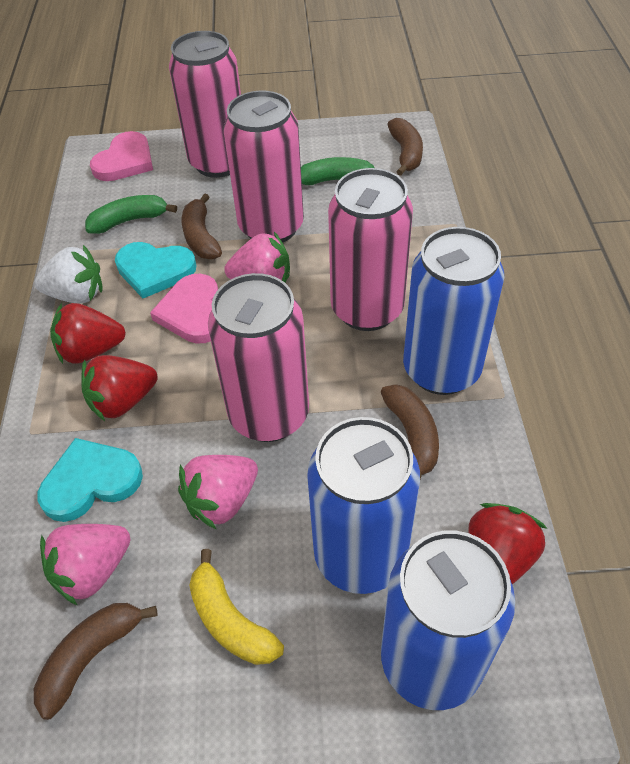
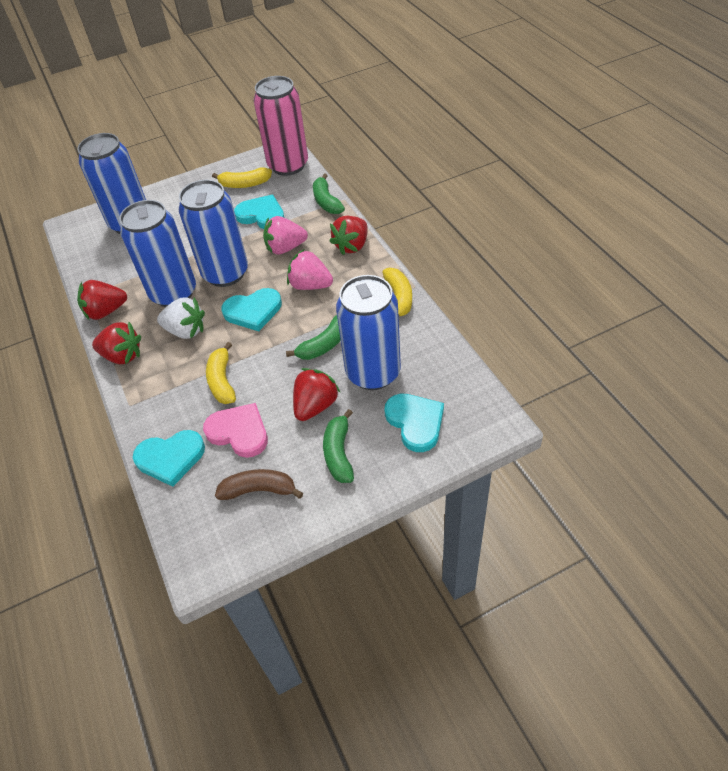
blue can: [307,417,420,594] [381,530,515,710] [403,227,504,395] = 3 -> [77,133,146,234] [119,200,196,307] [179,180,248,287] [336,275,401,390] = 4
brown banana: [34,603,158,720] [182,193,222,259] [381,384,439,479] [387,118,423,176] = 4 -> [215,469,303,500] = 1
green banana: [85,195,177,234] [301,157,374,185] = 2 -> [286,315,341,360] [313,173,345,214] [323,409,354,483] = 3
pink can: [169,31,241,178] [208,273,309,442] [223,91,304,243] [328,168,413,331] = 4 -> [254,76,308,176] = 1
pink heart: [90,131,153,181] [150,274,218,344] = 2 -> [203,403,268,458] = 1
pink strawberry: [40,524,131,606] [178,455,258,530] [224,232,290,282] = 3 -> [263,216,308,254] [287,249,333,290] = 2
red strawberry: [50,303,126,364] [81,355,158,421] [468,503,547,584] = 3 -> [77,280,127,320] [92,322,141,364] [293,368,340,421] [329,216,368,255] = 4
turquoise heart: [38,438,143,522] [115,242,196,298] = 2 -> [133,430,205,487] [221,288,282,331] [234,195,284,229] [384,394,444,452] = 4
yellow banana: [189,549,284,665] = 1 -> [206,342,236,404] [212,167,272,188] [382,268,412,317] = 3

